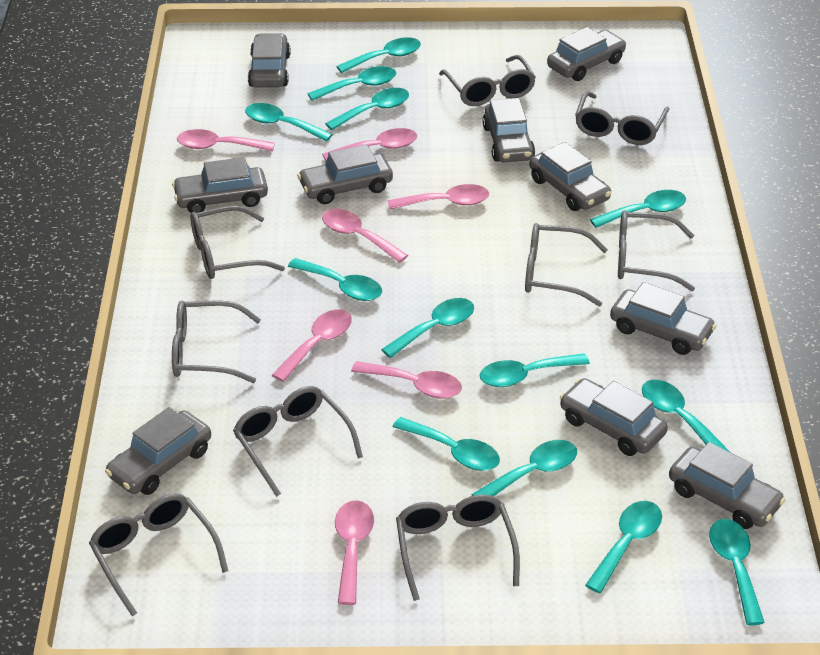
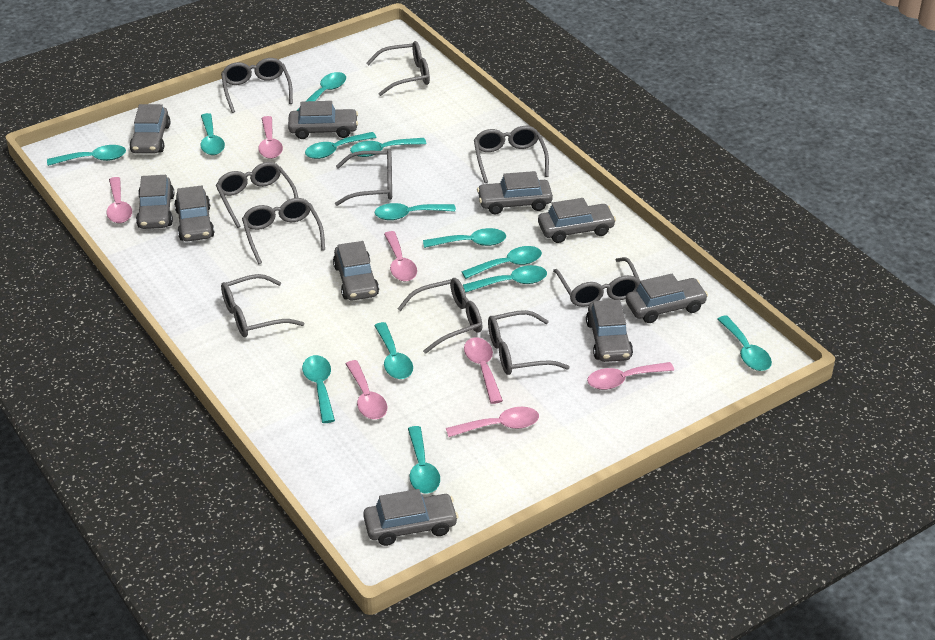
grey glasses: [89,493,228,617] [172,301,261,383] [190,206,285,279] [233,386,363,497] [396,494,520,601] [439,55,536,106] [525,223,608,306] [575,91,669,145] [618,210,695,291] = 9 -> [216,162,298,228] [221,58,293,113] [221,274,304,337] [242,198,325,264] [335,149,392,206] [366,41,430,96] [398,278,482,354] [474,126,549,183] [488,310,570,375] [553,257,640,307] = 10

